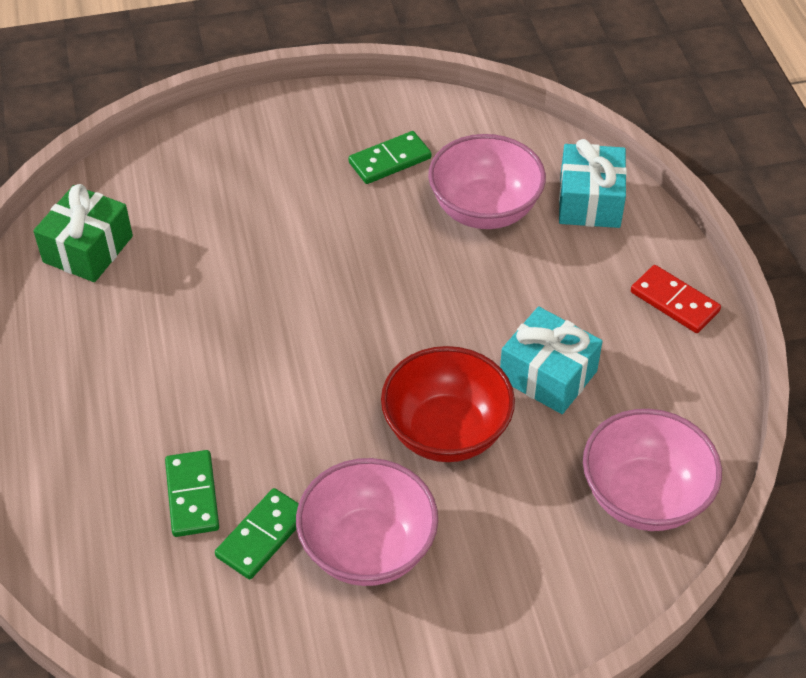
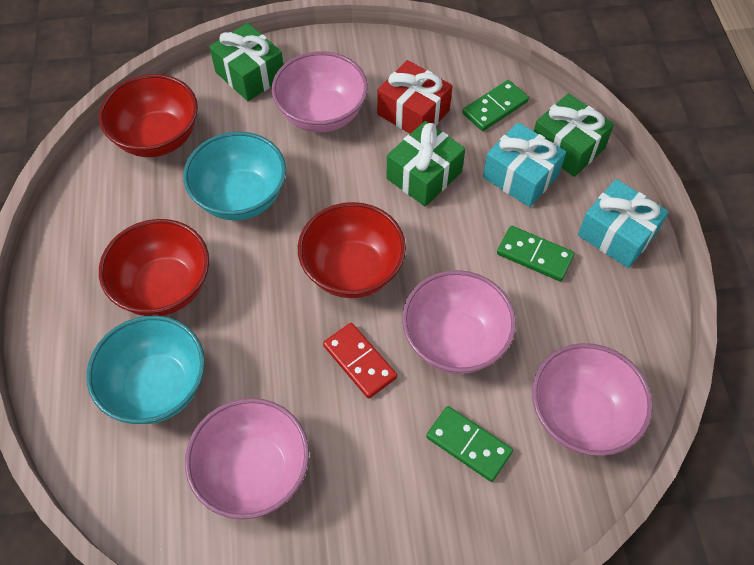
green gift: [33,184,133,282] = 1 -> [209,23,283,101] [387,121,465,207] [534,93,614,177] = 3
pink bowl: [296,458,438,586] [428,134,546,229] [583,409,722,531] = 3 -> [185,398,309,519] [272,51,368,133] [402,270,516,374] [532,343,653,456] = 4
red bowl: [381,346,515,462] = 1 -> [99,74,198,157] [99,219,209,316] [298,202,406,298] = 3
red gift: none = 0 -> [377,60,453,134] = 1
turquoise bowl: none = 0 -> [86,315,205,424] [183,132,286,220] = 2

